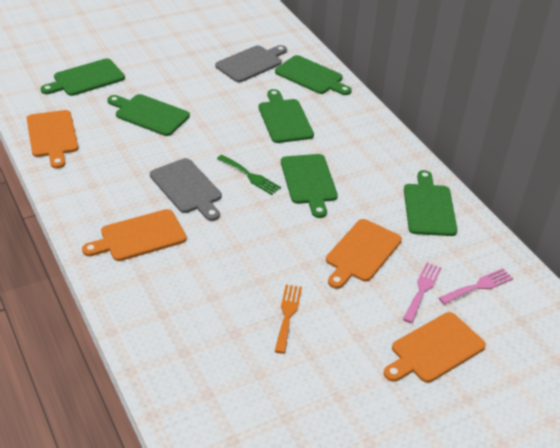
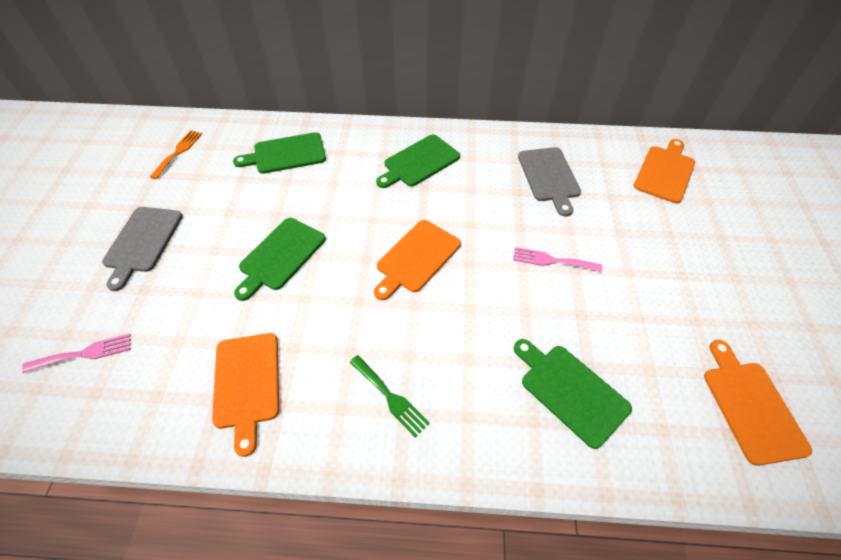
green cutting board: [40,59,125,96] [107,94,190,136] [259,89,314,143] [275,55,351,95] [281,154,338,218] [404,170,457,236] = 6 -> [233,132,326,174] [234,218,326,301] [376,135,460,188] [514,339,632,449] = 4

